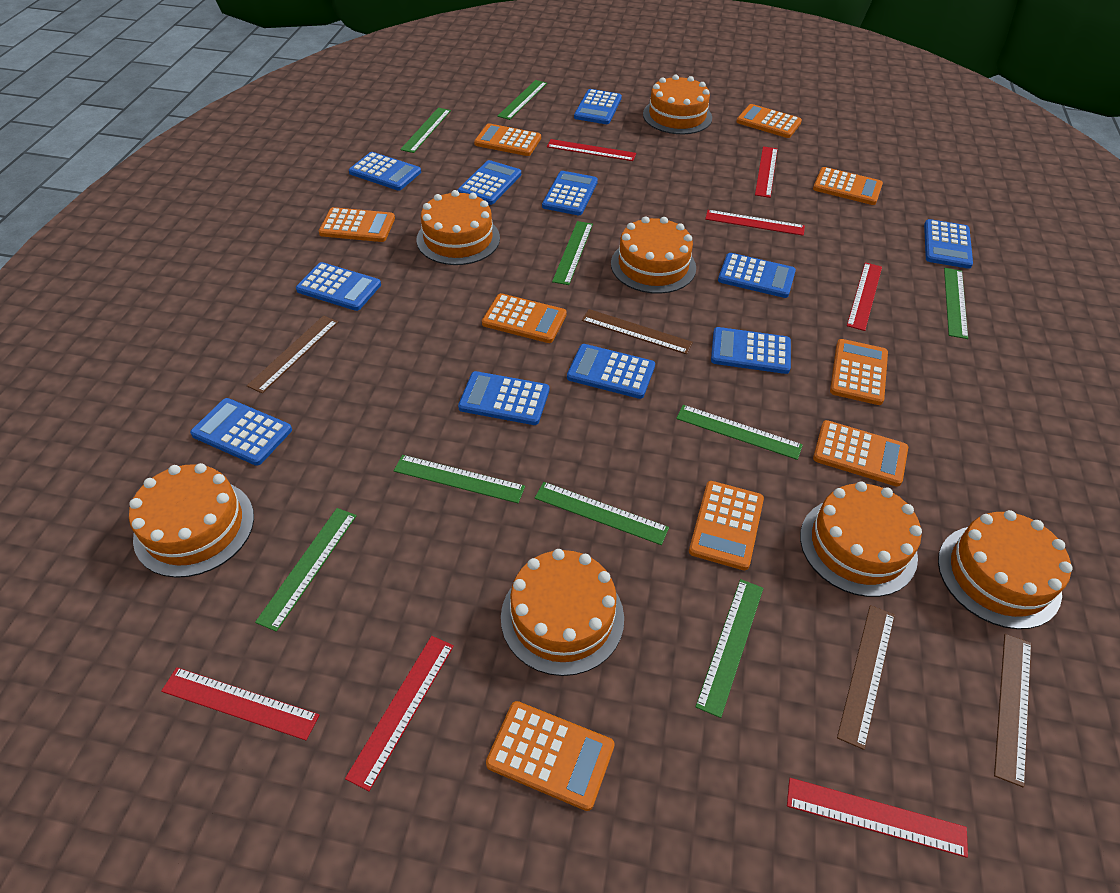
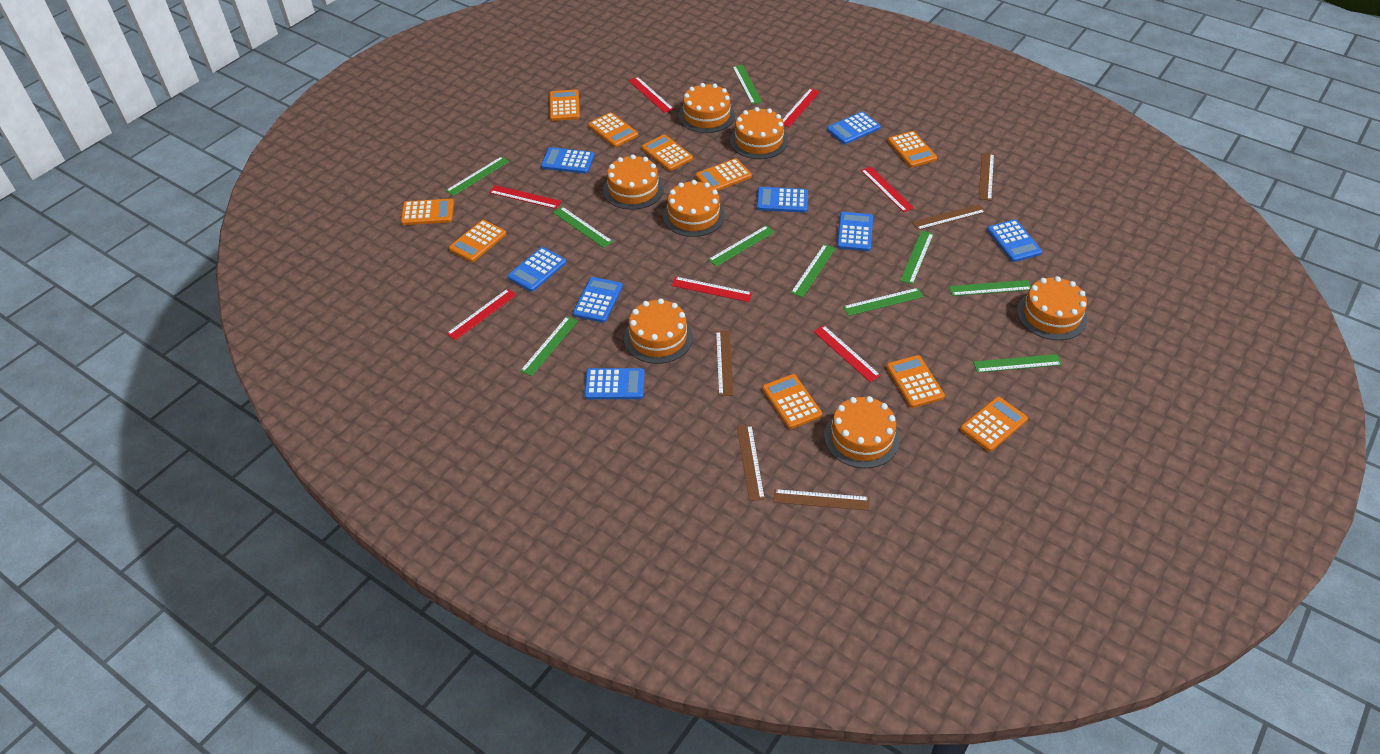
blue calculator: [190,398,292,466] [296,262,381,311] [349,152,421,191] [458,160,521,205] [458,371,549,425] [542,171,598,215] [567,344,655,399] [574,89,622,124] [711,327,791,374] [718,253,796,298] [924,219,973,269] = 11 -> [508,247,567,292] [541,147,595,174] [573,277,623,323] [584,368,645,399] [757,187,808,213] [827,112,881,144] [837,212,873,251] [987,220,1042,262] = 8
brown ruler: [247,315,338,393] [582,309,693,354] [837,605,895,750] [994,634,1031,787] = 4 -> [716,331,733,396] [737,425,765,501] [774,489,870,511] [912,204,986,230] [979,153,994,201] = 5
green ruler: [255,508,357,632] [394,455,525,503] [400,108,451,153] [497,80,547,120] [535,482,669,545] [552,221,593,285] [676,405,803,460] [695,579,764,718] [944,268,968,339] = 9 -> [446,156,509,196] [520,316,578,376] [553,207,613,248] [708,225,775,267] [732,65,762,104] [791,244,836,297] [843,288,924,316] [900,231,934,284] [949,280,1031,296] [973,354,1062,373] = 10
orange calculator: [319,207,395,242] [474,123,541,156] [482,293,567,343] [486,701,615,811] [689,481,764,570] [736,104,802,138] [813,167,883,205] [813,420,908,487] [830,339,888,405] = 9 -> [401,199,454,225] [449,220,507,262] [549,90,580,121] [588,112,638,147] [642,135,693,171] [696,158,752,191] [762,374,822,429] [886,355,945,408] [888,131,937,168] [960,397,1028,452] = 10

